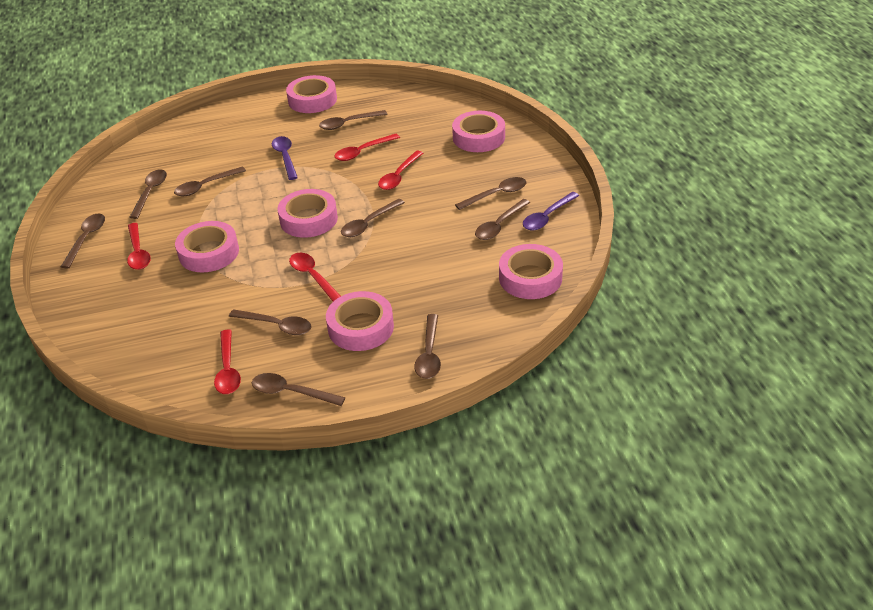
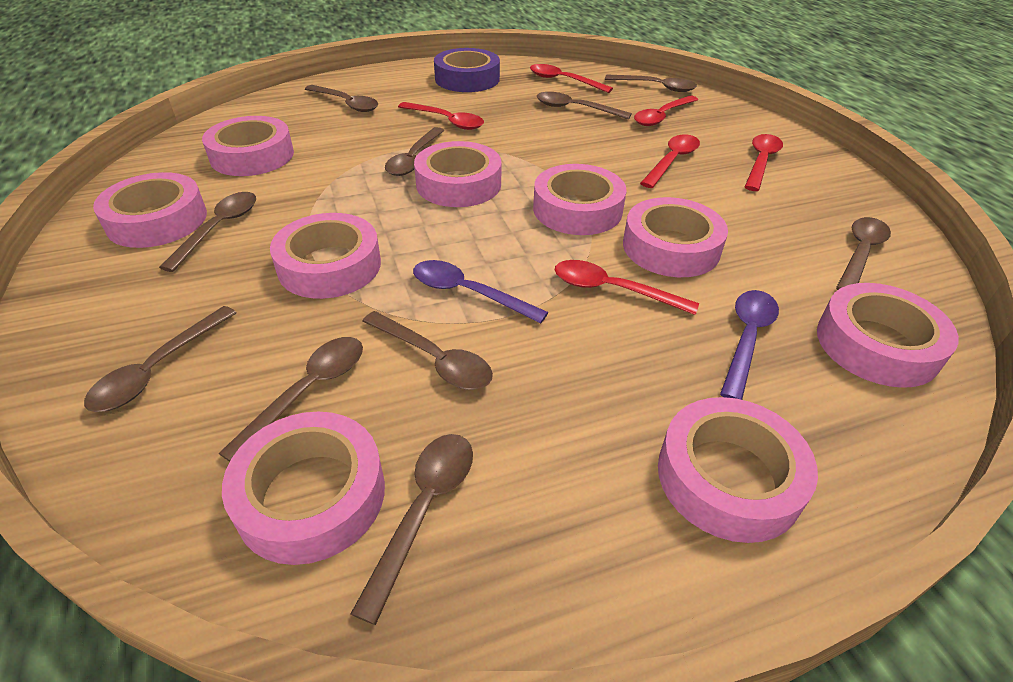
pink tape: [175,221,239,273] [277,189,338,238] [286,75,337,113] [326,291,394,351] [452,111,505,152] [499,244,563,299] = 6 -> [93,172,207,248] [202,116,294,176] [222,412,385,565] [270,213,381,299] [414,141,502,207] [533,164,627,235] [623,197,728,277] [658,397,818,543] [817,283,959,388] = 9
purple tape: none = 0 -> [434,48,500,92] = 1
red spoon: [127,223,151,270] [214,329,241,394] [289,253,341,301] [335,134,400,161] [378,151,423,190] = 5 -> [398,102,484,130] [530,64,613,93] [555,260,699,315] [634,96,698,126] [640,135,700,188] [745,134,783,191] = 6

